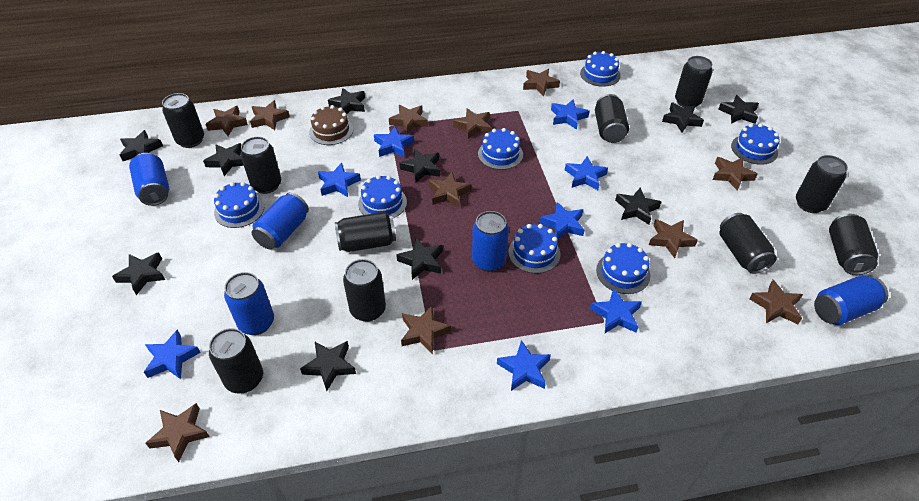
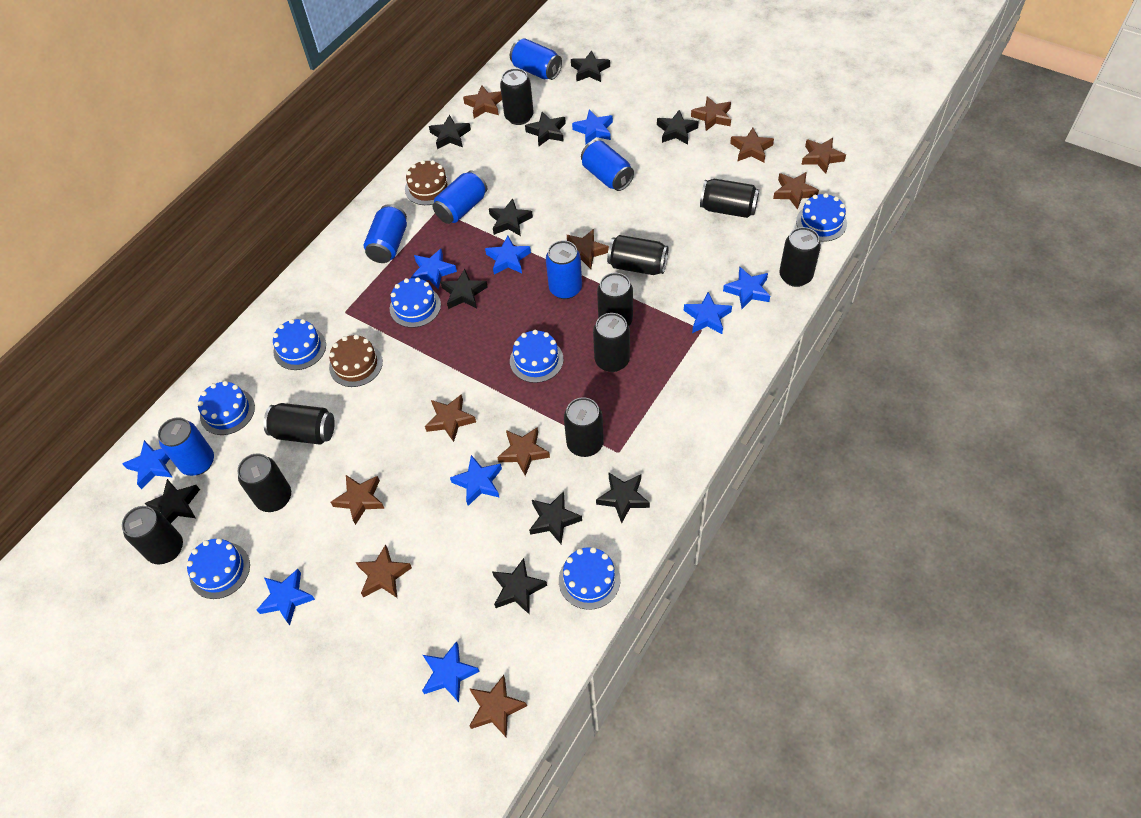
blue can: [129,153,169,206] [224,272,274,335] [252,192,309,249] [472,211,509,272] [814,276,888,325] = 5 -> [158,417,214,476] [364,204,407,263] [432,171,487,224] [510,38,562,80] [546,241,582,299] [581,141,634,191] = 6
blue star: [144,330,201,379] [318,163,361,197] [374,126,414,158] [497,340,551,391] [540,202,584,240] [551,99,590,130] [565,156,608,190] [590,288,642,333] = 8 -> [122,440,172,489] [257,569,315,625] [411,249,457,289] [422,641,480,702] [450,455,502,506] [485,236,531,275] [572,110,613,144] [684,292,732,334] [723,267,770,309] = 9
brown cake: [309,105,353,145] = 1 -> [329,334,383,387] [405,160,452,205] = 2

